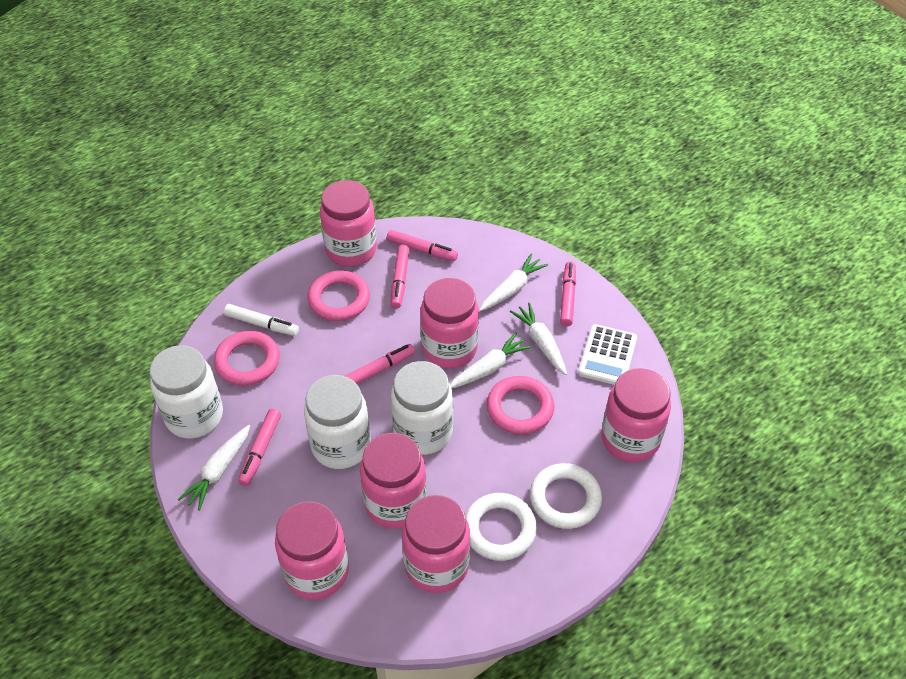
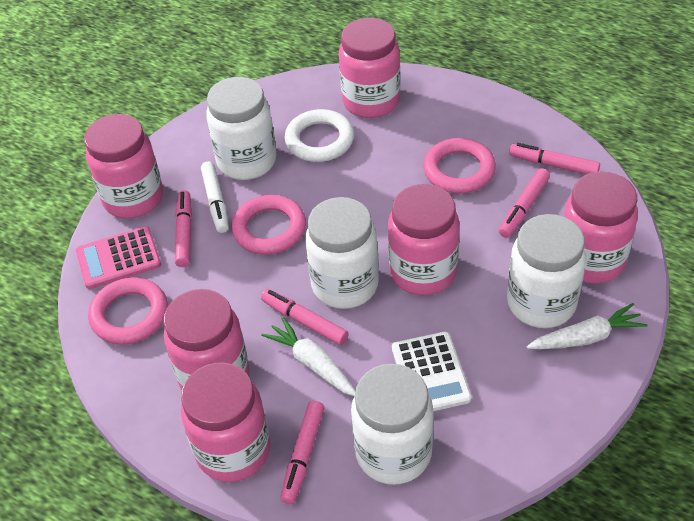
pink calculator: none = 0 -> [76,226,161,289] = 1
white carrot: [178,425,250,510] [450,333,531,388] [480,254,548,311] [509,303,567,375] = 4 -> [261,317,355,396] [527,303,647,349] = 2
white jar: [150,345,223,438] [304,375,371,469] [391,361,453,455] = 3 -> [206,77,277,180] [305,197,379,309] [351,364,434,485] [507,214,586,328] = 4
white ring: [465,493,537,561] [530,463,602,529] = 2 -> [285,109,354,162] = 1

